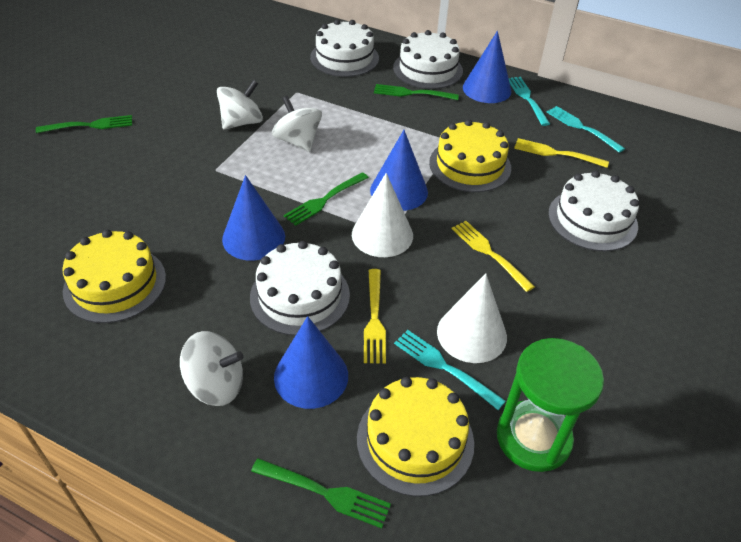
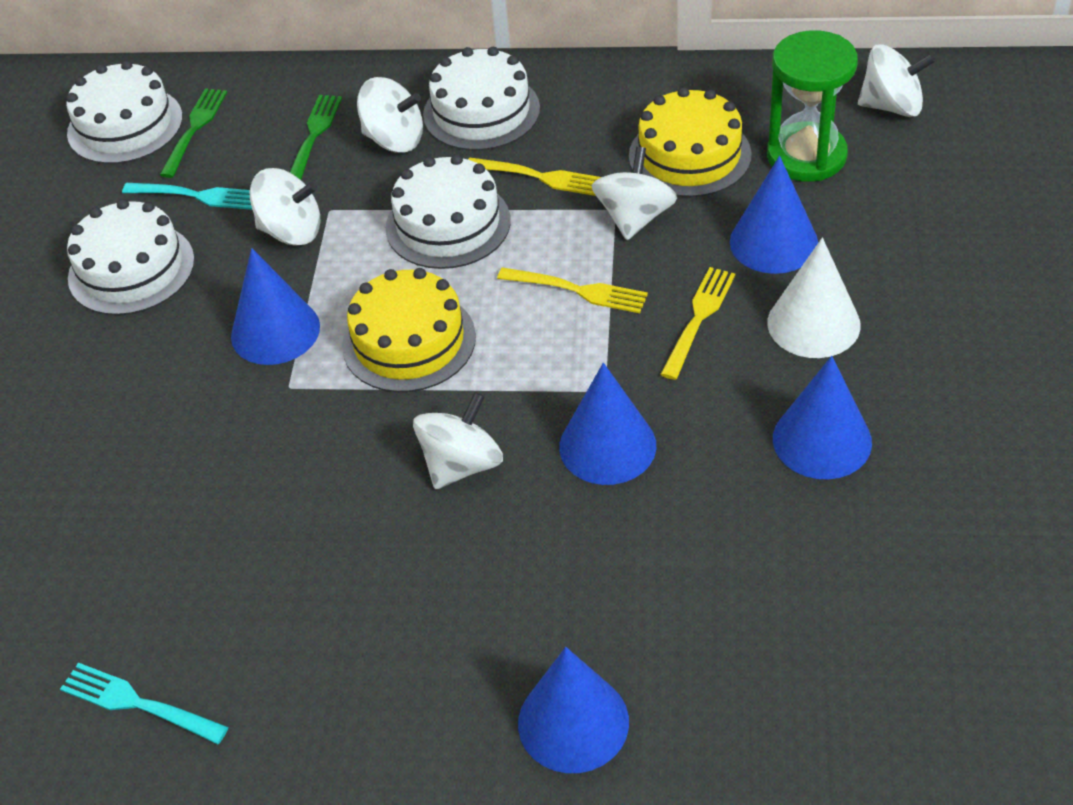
blue cone: [222,175,285,261] [274,316,348,409] [370,130,428,211] [463,31,511,103] = 4 -> [231,248,320,365] [518,647,629,773] [559,363,656,485] [730,156,818,274] [773,356,872,480] = 5
green fork: [36,115,132,133] [251,458,391,528] [284,172,369,226] [374,84,459,100] = 4 -> [160,88,227,178] [290,95,342,180] = 2
turquoise fork: [394,330,506,410] [509,77,550,126] [546,106,625,153] = 3 -> [60,663,228,744] [122,183,252,210] = 2
white cone: [352,173,413,257] [437,273,507,363] = 2 -> [768,238,861,358] = 1
white spinning top: [180,331,243,406] [217,80,263,129] [272,96,322,152] = 3 -> [250,168,320,246] [357,77,423,153] [413,392,503,489] [592,147,677,240] [858,44,935,117] = 5
yellow cake: [62,230,166,323] [357,377,474,497] [429,119,511,192] = 3 -> [342,268,476,392] [629,87,752,197] = 2

